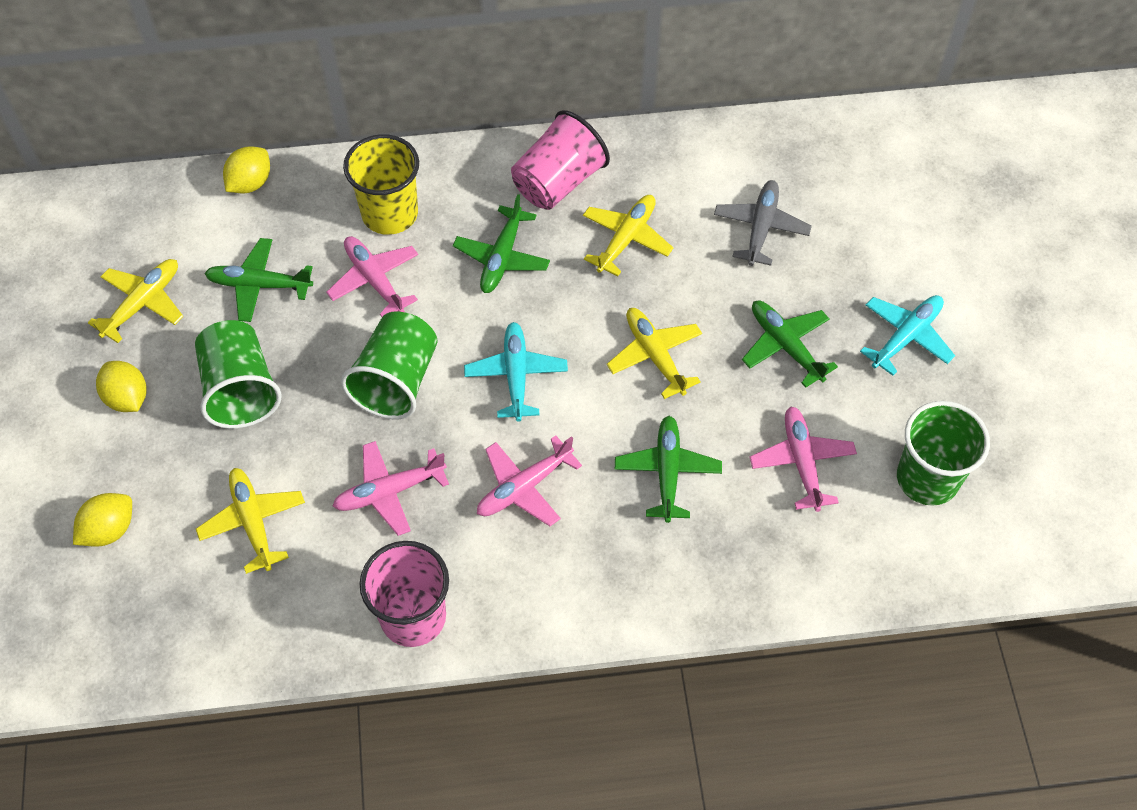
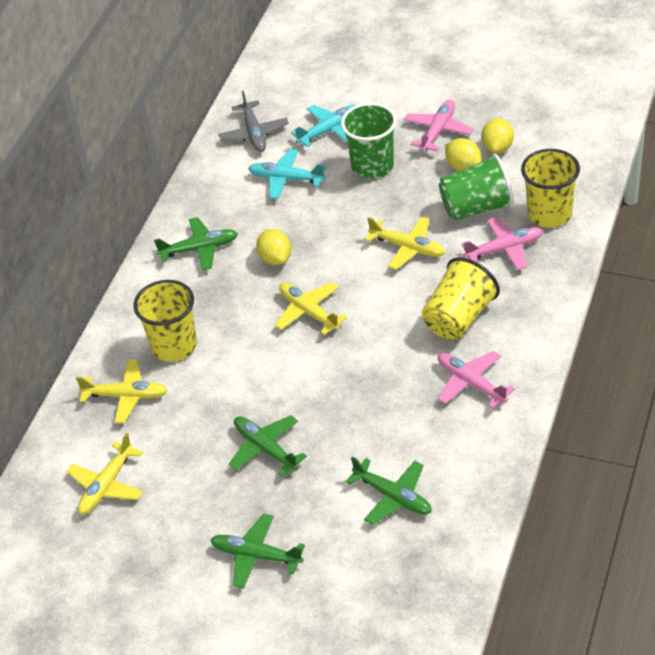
green cup: [195,320,281,428] [341,311,437,419] [897,401,990,506] = 3 -> [341,103,397,179] [439,154,514,220] = 2
pink cup: [359,541,449,647] [511,110,610,210] = 2 -> none = 0
pink plane: [326,236,418,317] [333,441,449,536] [477,435,582,526] [750,407,857,512] = 4 -> [404,99,474,151] [438,351,515,409] [461,217,543,270] = 3
yellow cup: [343,134,419,235] = 1 -> [133,280,197,362] [421,257,500,340] [521,149,580,228] = 3

